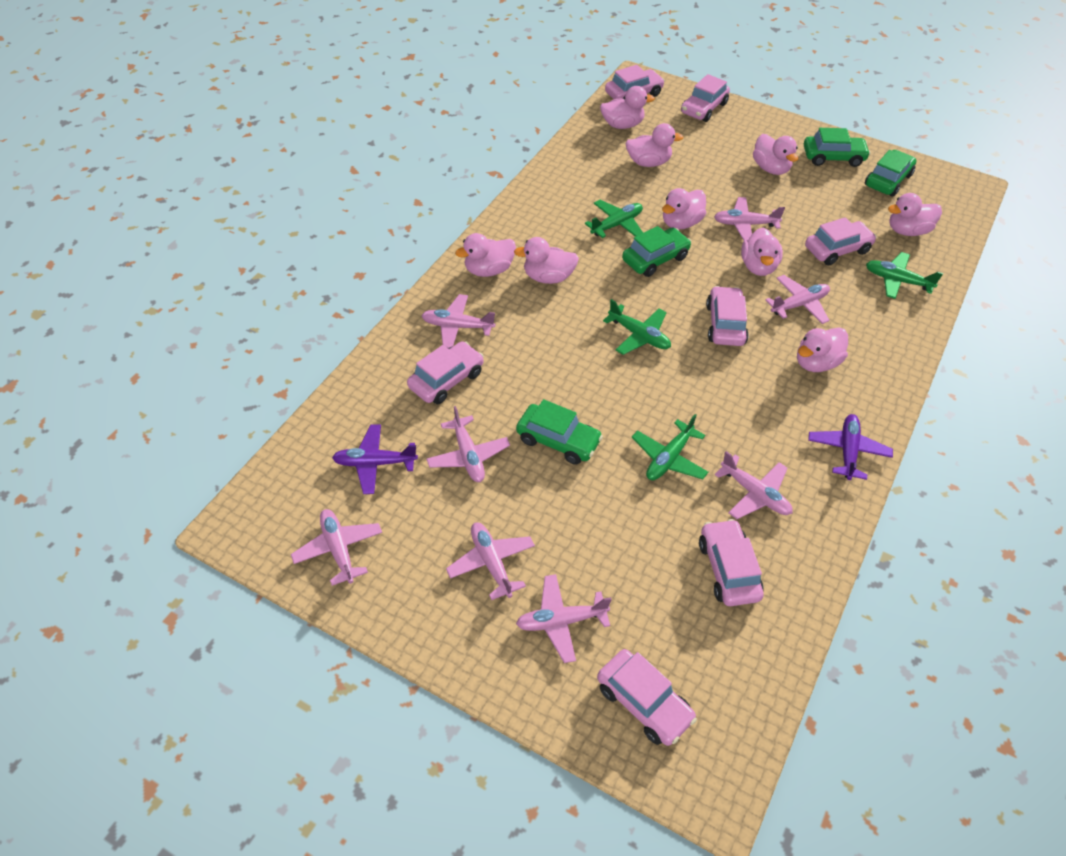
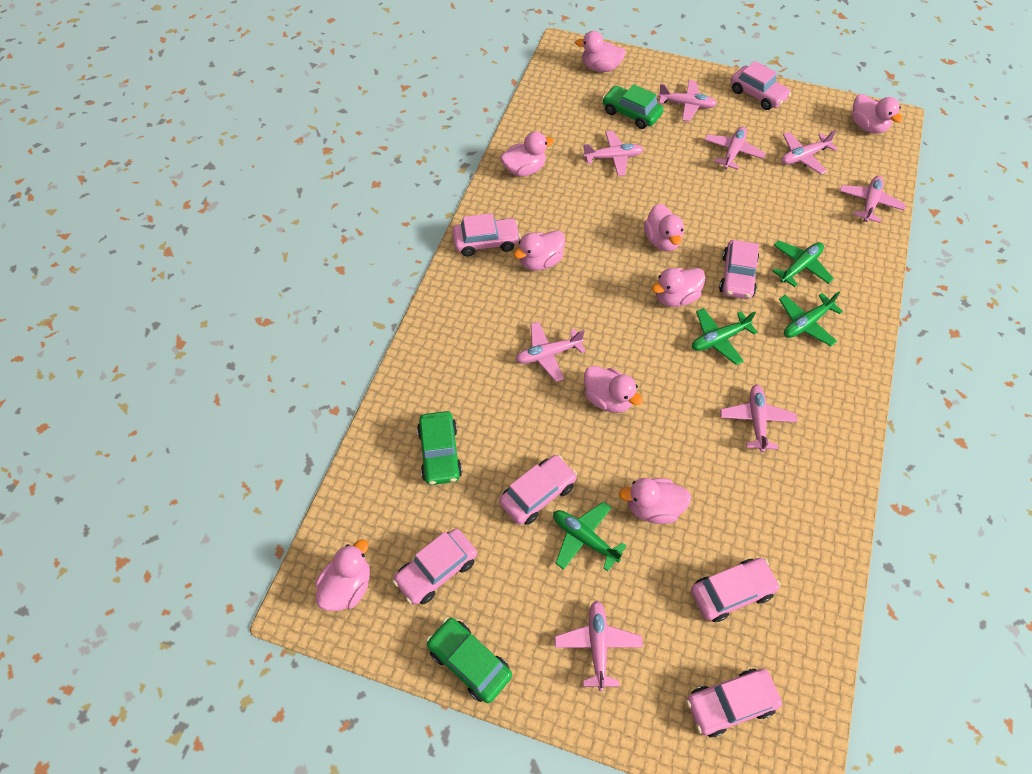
green car: [516,399,603,465] [622,226,691,277] [804,128,871,167] [865,150,916,197] = 4 -> [417,411,462,485] [426,617,512,703] [602,84,663,129] = 3
purple plane: [332,424,418,494] [808,414,893,480] = 2 -> none = 0

